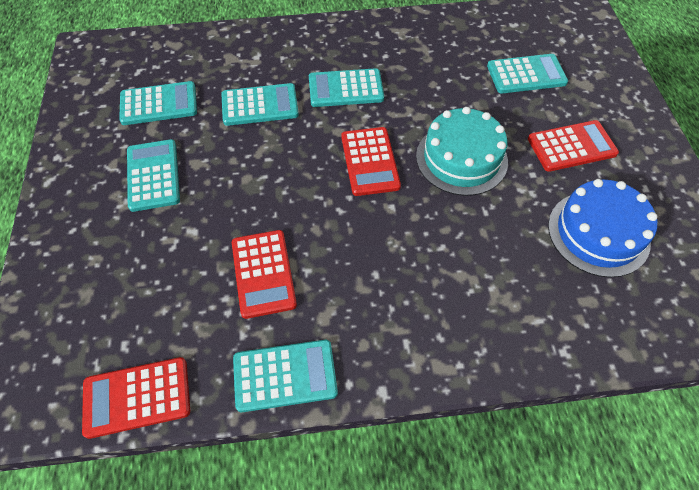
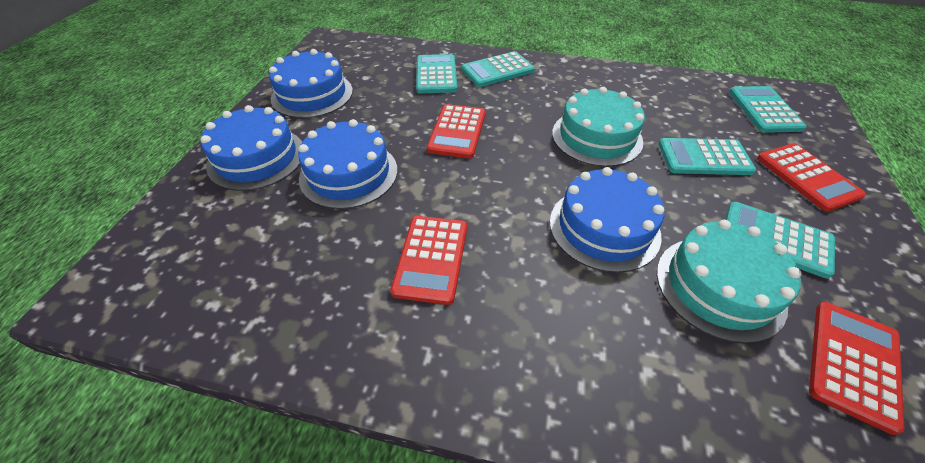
blue cake: [548,179,657,277] = 1 -> [201,105,302,191] [269,49,353,118] [298,119,397,209] [550,167,664,273] = 4
turquoise cake: [416,107,508,196] = 1 -> [552,87,645,167] [657,220,801,343] = 2
turquoise calculator: [119,81,197,125] [127,139,180,212] [221,83,299,126] [233,340,338,412] [309,68,384,107] [487,54,568,93] = 6 -> [416,54,458,94] [462,51,535,87] [658,138,756,175] [725,202,835,279] [729,86,807,133] = 5

